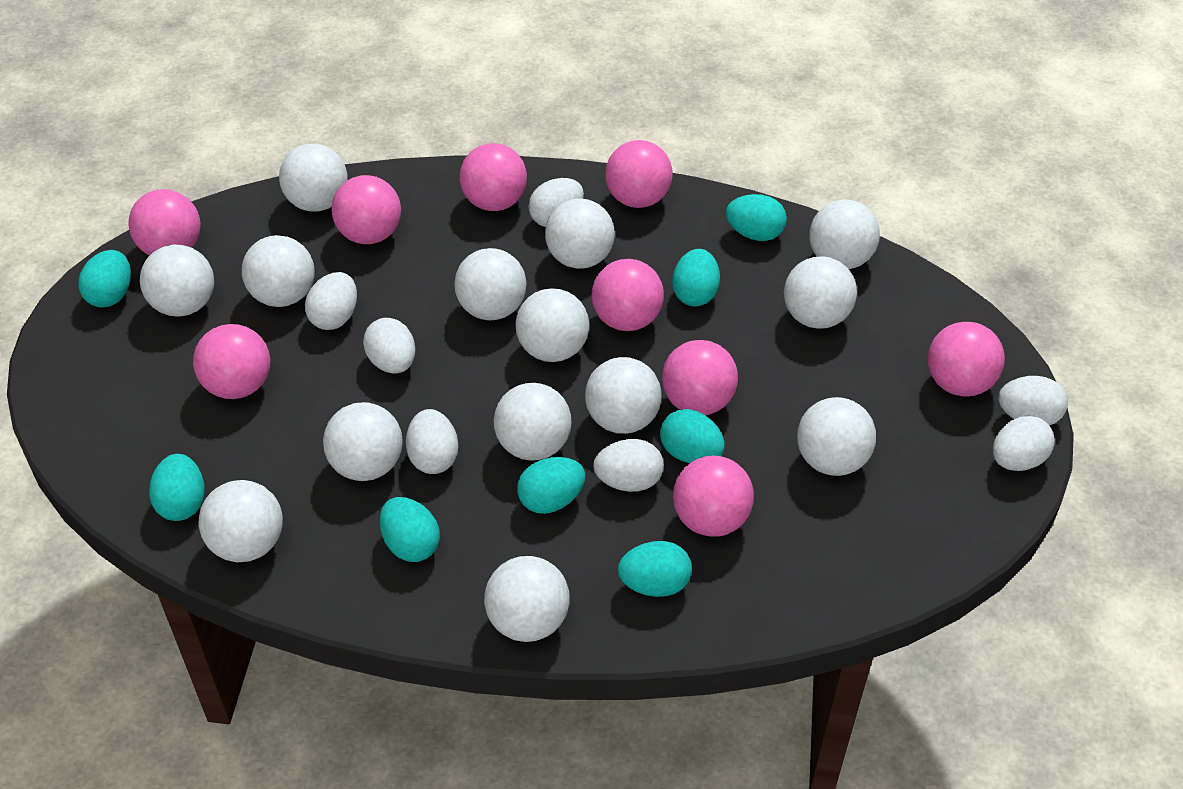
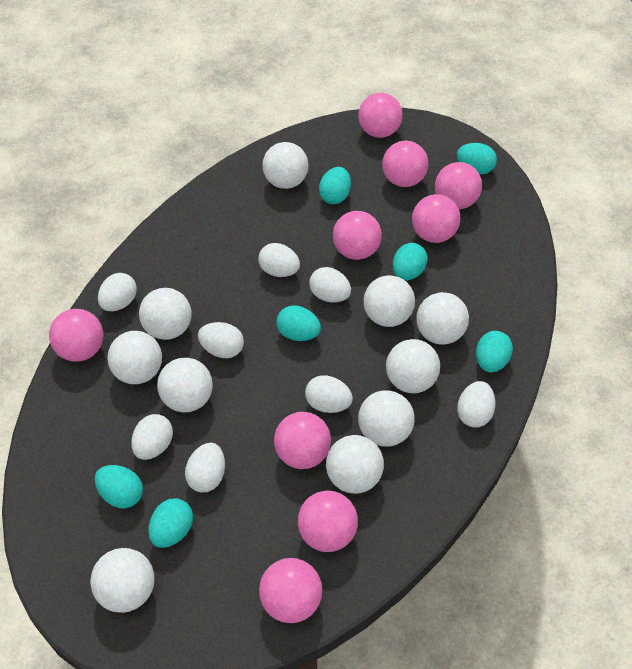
turquoise egg: [78,250,131,308] [149,454,205,521] [380,497,440,562] [517,457,586,514] [618,541,692,597] [660,409,725,463] [672,249,720,307] [726,194,787,241] = 8 -> [94,465,143,509] [148,498,193,548] [276,305,321,341] [319,167,351,204] [393,243,428,281] [456,143,497,174] [476,331,513,372] = 7
white ball: [140,244,214,316] [199,480,283,562] [242,235,315,307] [279,144,347,212] [323,402,403,481] [454,248,527,320] [484,556,570,642] [494,383,572,461] [515,288,589,362] [545,199,615,269] [585,357,662,434] [784,256,857,329] [797,397,876,476] [809,200,880,269] = 14 -> [90,548,154,613] [107,331,162,384] [139,288,192,340] [157,358,213,412] [262,142,309,189] [326,435,384,494] [358,390,414,447] [363,275,415,327] [386,339,440,393] [416,292,469,344] = 10
white egg: [305,272,357,330] [363,318,415,374] [406,409,458,474] [528,178,584,227] [593,439,664,492] [993,416,1055,471] [998,376,1068,425] = 7 -> [98,273,137,311] [131,414,173,460] [185,443,225,493] [198,322,244,358] [258,243,300,277] [305,375,353,413] [309,267,351,302] [457,381,495,428] = 8

